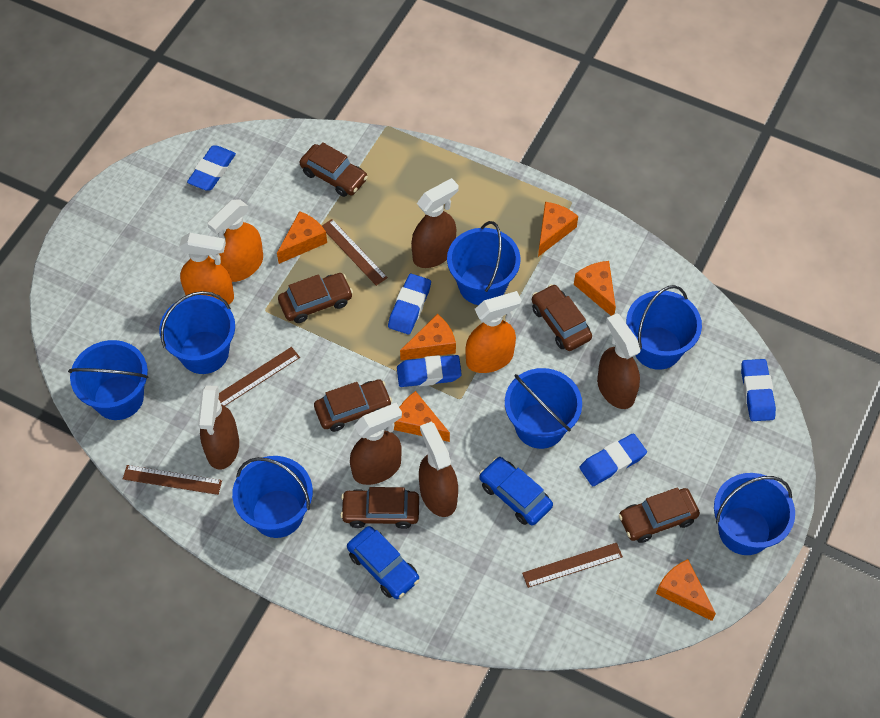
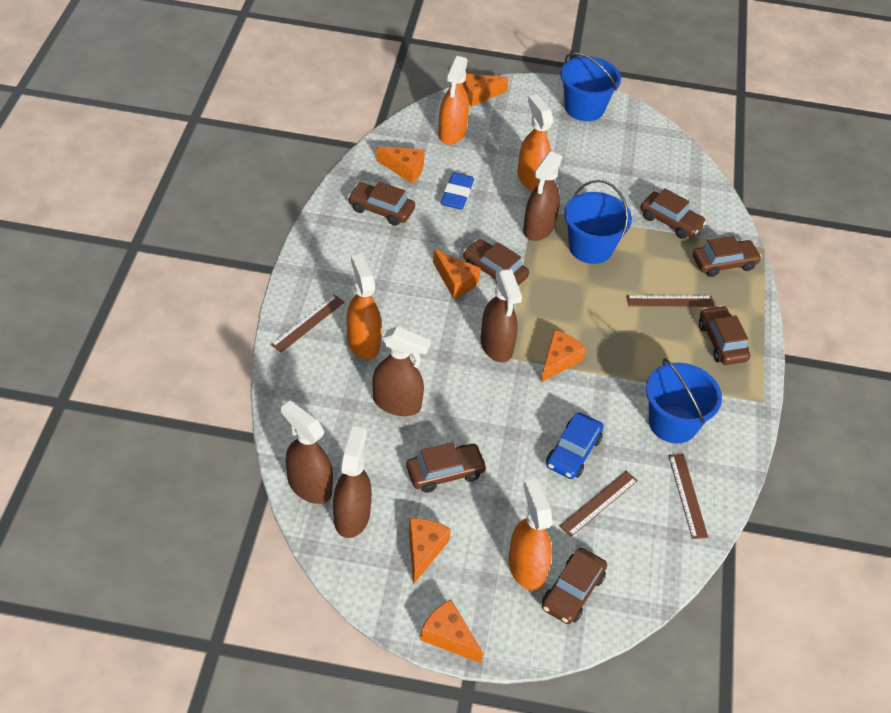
blue bucket: [68,340,149,420] [159,291,235,374] [232,456,313,538] [447,221,520,305] [505,368,582,449] [626,285,702,370] [714,473,795,555] = 7 -> [560,52,621,121] [564,180,632,264] [646,358,722,443] = 3
blue car: [347,526,419,599] [479,457,553,526] = 2 -> [546,413,604,479] = 1
blue eraser: [187,145,236,191] [388,274,431,334] [397,355,462,387] [579,433,647,486] [741,359,776,421] = 5 -> [441,172,474,209] = 1
brown car: [278,273,353,323] [299,142,368,197] [314,379,392,432] [340,487,419,529] [532,284,592,351] [619,487,700,543] = 6 -> [348,181,415,226] [406,442,487,493] [463,239,529,286] [542,548,607,624] [640,188,706,239] [693,236,762,277] [699,305,750,365] = 7
orange spray bottle: [179,233,234,305] [207,199,263,282] [465,291,522,373] = 3 -> [346,254,382,360] [438,56,469,145] [508,479,553,591] [518,94,553,191] = 4

